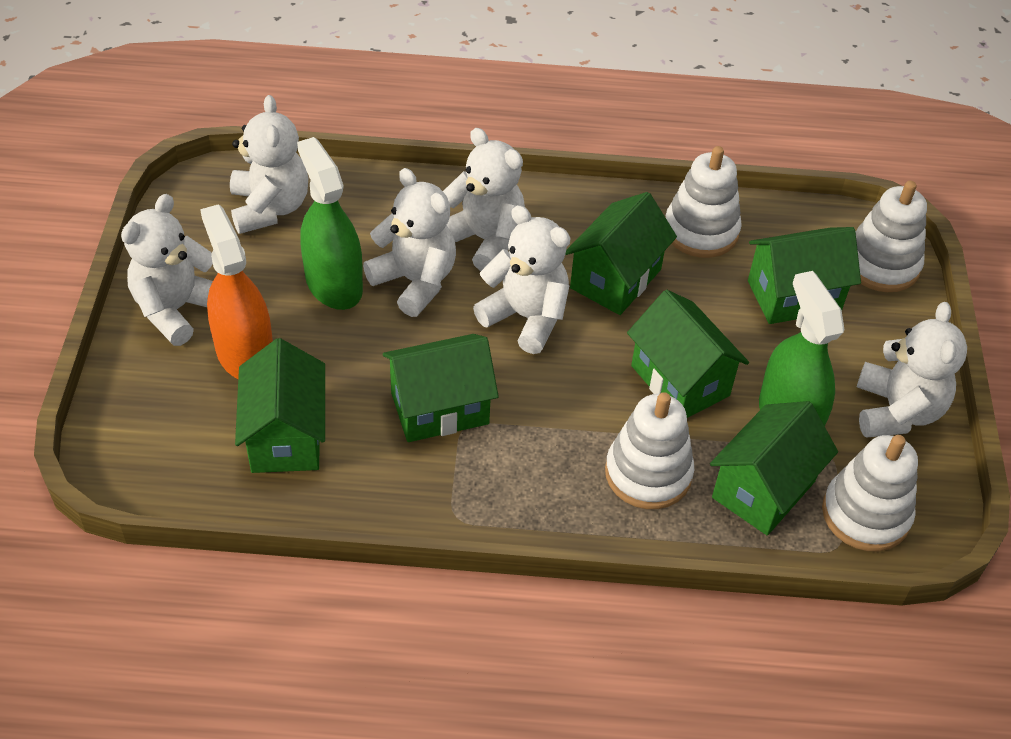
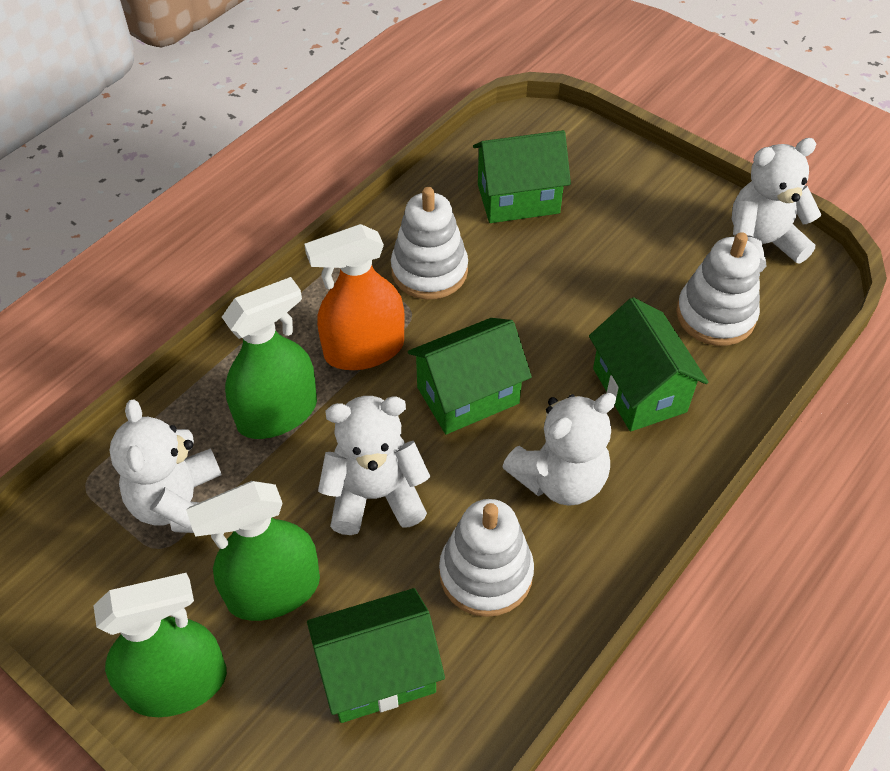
green house: [235,338,325,473] [383,334,499,442] [565,192,677,315] [627,290,749,418] [710,401,838,536] [748,227,861,324] = 6 -> [307,588,445,723] [408,318,532,434] [473,130,571,223] [589,297,708,432] = 4
green spray bottle: [297,137,363,310] [759,271,845,426] = 2 -> [93,573,227,717] [186,481,320,621] [222,277,317,439] = 3
white stacking toy: [605,392,694,509] [666,146,742,258] [822,435,918,551] [856,181,927,292] = 4 -> [391,187,468,300] [439,499,534,617] [676,232,760,346] = 3
white teddy bear: [121,194,213,346] [230,95,308,234] [363,168,456,317] [443,128,525,271] [473,205,571,354] [857,302,967,438] = 6 -> [109,400,222,533] [318,396,430,535] [502,393,616,506] [732,138,821,272] = 4

